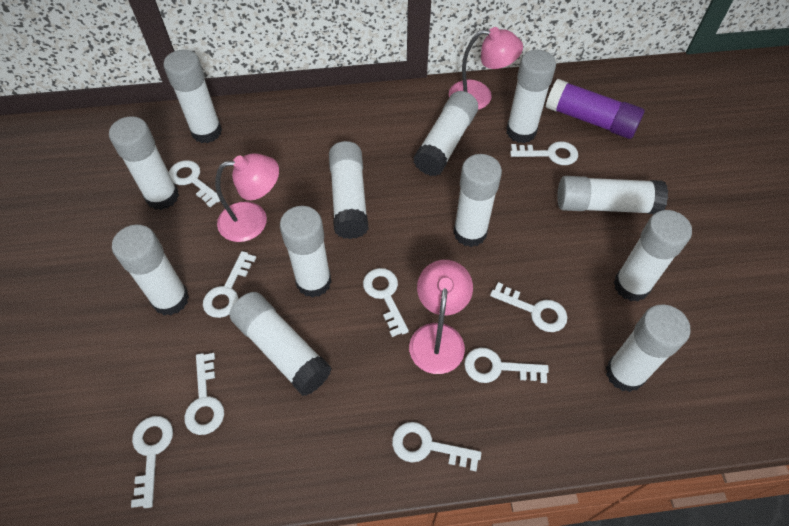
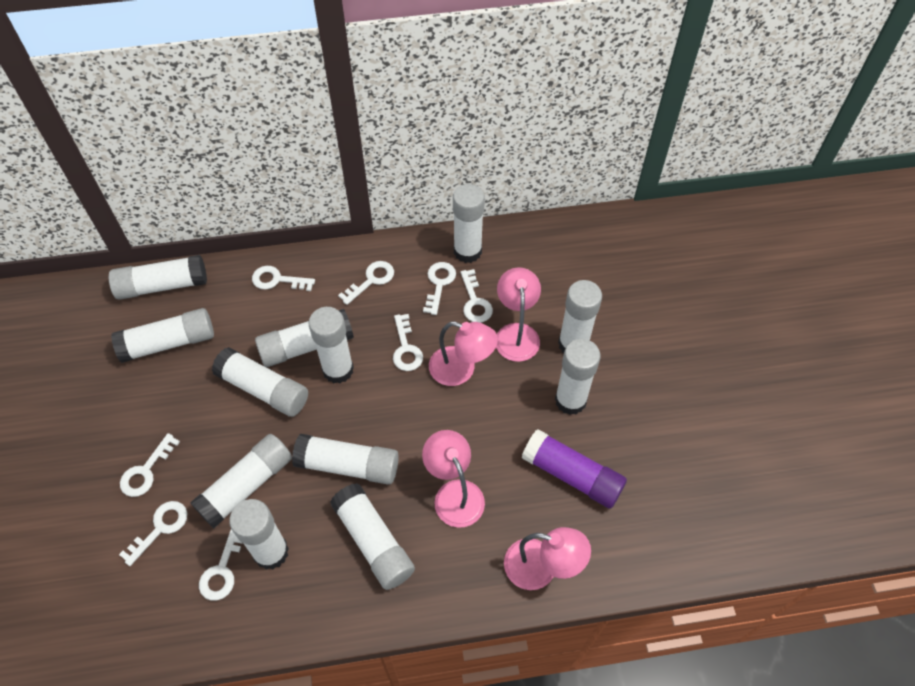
pink lamp: [215,153,279,242] [409,260,473,374] [449,27,523,110] = 3 -> [422,430,485,528] [429,322,498,386] [496,267,541,362] [504,527,591,590] = 4
white key: [131,416,173,508] [169,160,220,207] [184,353,224,435] [203,251,256,318] [363,268,409,337] [392,422,481,471] [464,348,549,383] [490,282,568,332] [510,141,578,165] = 9 -> [119,501,187,566] [120,433,180,497] [199,530,242,601] [252,266,315,291] [338,261,394,305] [393,314,423,371] [423,262,456,315] [461,269,493,323] = 8

